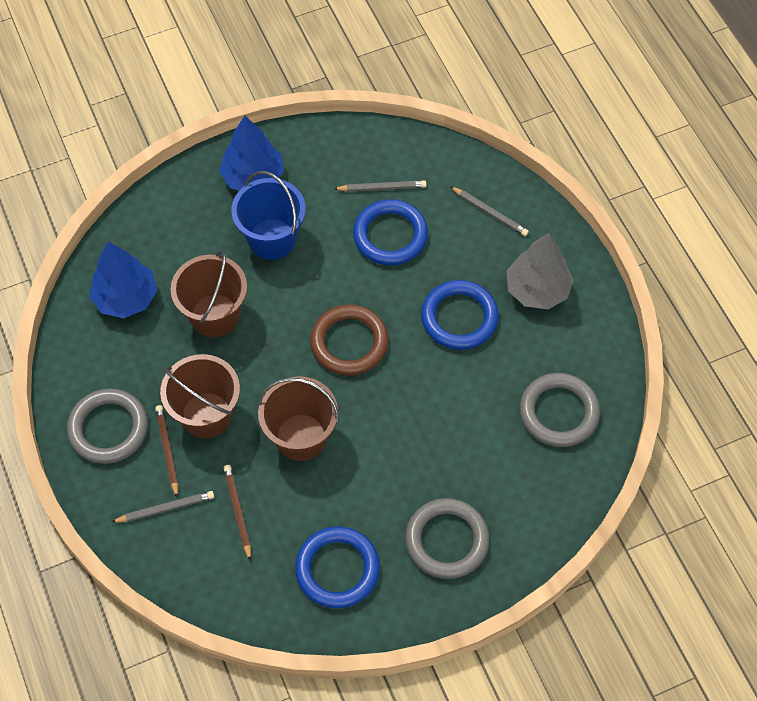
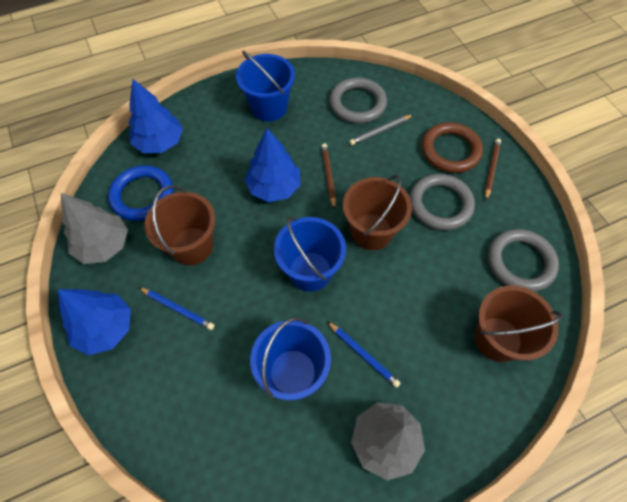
blue bucket: [231,171,306,260] = 1 -> [236,51,295,121] [250,317,331,400] [274,217,346,292] = 3
blue pencil: none = 0 -> [139,287,215,330] [327,321,401,388] = 2
blue ring: [295,526,380,608] [353,199,428,266] [421,280,499,350] = 3 -> [108,165,173,221] = 1
blue tree: [89,242,157,318] [219,116,284,191] = 2 -> [58,289,131,355] [129,79,183,153] [245,128,301,202] = 3
grey pencil: [112,491,214,523] [334,180,426,192] [450,186,529,236] = 3 -> [349,115,413,145] = 1
grey tree: [507,233,574,309] = 1 -> [61,193,128,264] [351,402,425,480] = 2

